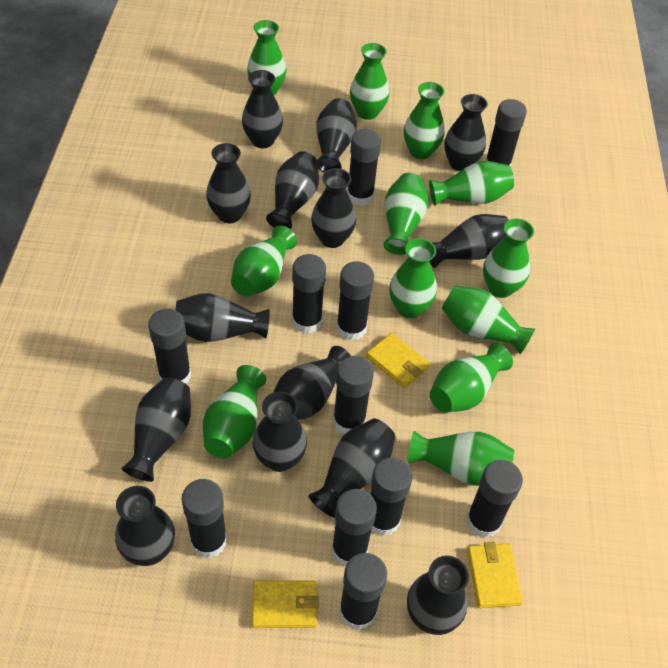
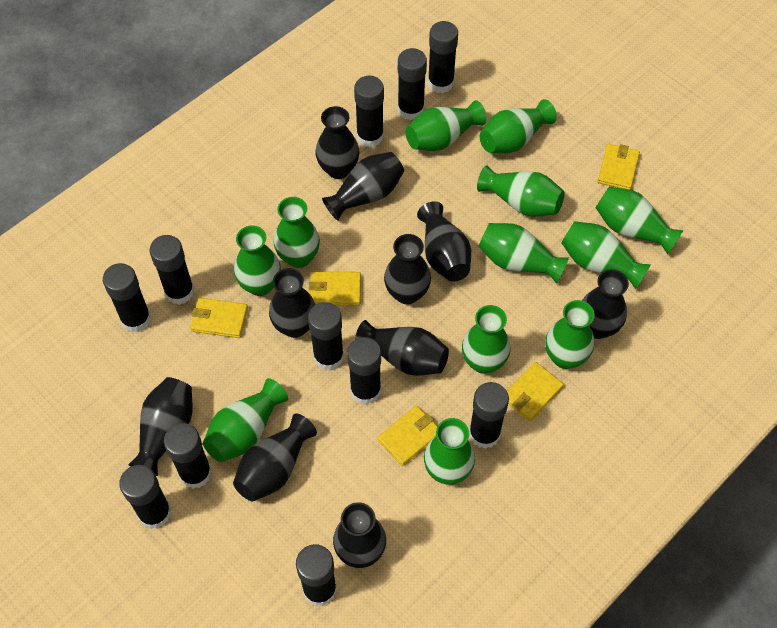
black vase: [115,486,175,566] [122,377,191,482] [176,293,269,342] [206,143,251,223] [242,70,283,148] [252,391,307,472] [266,151,319,229] [273,346,351,420] [308,418,395,517] [311,168,356,248] [316,98,357,172] [407,556,469,635] [429,214,509,268] [444,94,488,171] = 14 -> [128,377,192,476] [233,413,317,501] [269,268,316,338] [316,106,359,179] [322,152,404,221] [333,502,386,568] [355,320,449,376] [384,234,431,304] [417,201,471,281] [582,269,629,339] = 10
yellow wallet: [252,581,319,628] [366,333,430,388] [467,542,523,608] = 3 -> [190,298,248,338] [309,272,361,306] [378,406,438,466] [507,362,564,421] [598,144,640,190] = 5

